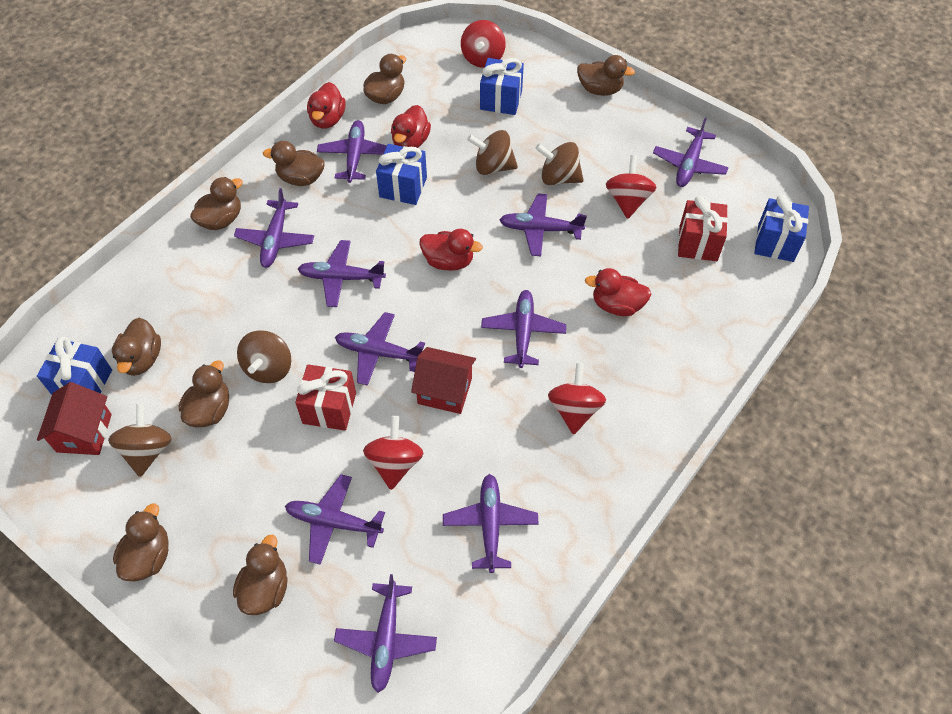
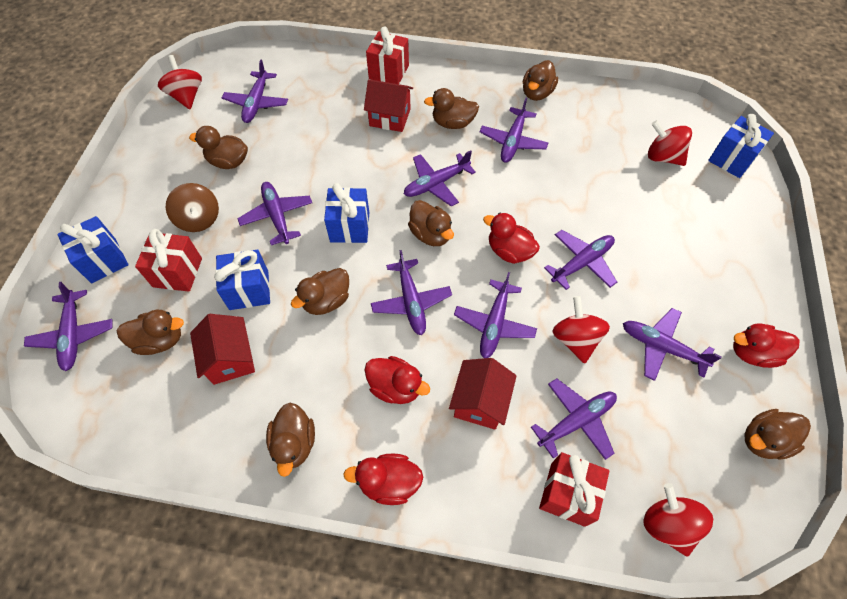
brown spinning top: [108,403,172,477] [237,330,291,383] [467,130,518,175] [535,142,584,185] = 4 -> [166,183,219,232] = 1
red gift: [295,364,356,431] [678,196,728,261] = 2 -> [135,229,202,292] [366,26,409,84] [539,452,609,527] = 3
red house: [37,382,112,455] [411,347,476,414] = 2 -> [190,314,255,385] [364,79,413,132] [449,358,517,430] = 3

